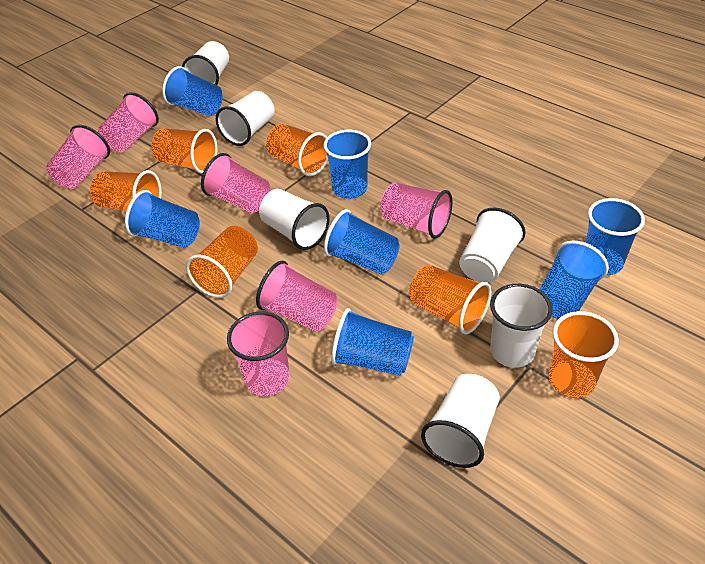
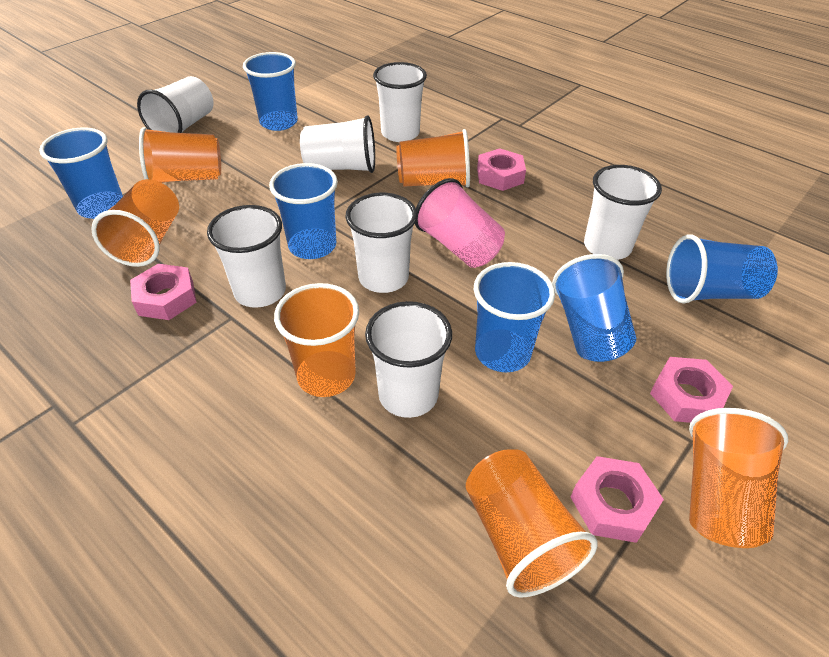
blue cup: [125,190,200,248] [162,66,223,116] [323,130,371,199] [324,209,400,275] [331,308,414,376] [539,241,609,319] [586,198,645,275] = 7 -> [39,128,123,219] [243,52,298,131] [269,163,338,259] [474,262,555,372] [552,254,636,362] [666,234,778,304] = 6
pink cup: [46,125,110,189] [98,92,159,153] [201,153,270,213] [227,312,290,396] [256,261,337,332] [381,183,453,238] = 6 -> [415,178,505,268] = 1
pink nut: none = 0 -> [130,264,197,320] [477,148,526,191] [571,456,664,543] [650,357,733,423] = 4
white cup: [182,41,229,85] [216,91,275,146] [259,189,330,250] [421,374,500,468] [459,208,526,283] [490,284,553,368] = 6 -> [137,76,213,133] [207,205,286,308] [300,115,375,173] [346,193,417,293] [365,301,452,418] [373,62,427,142] [584,165,662,260] = 7

